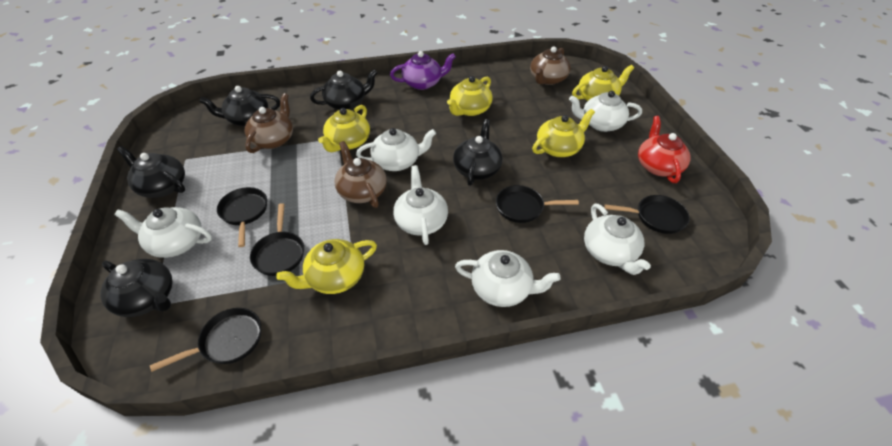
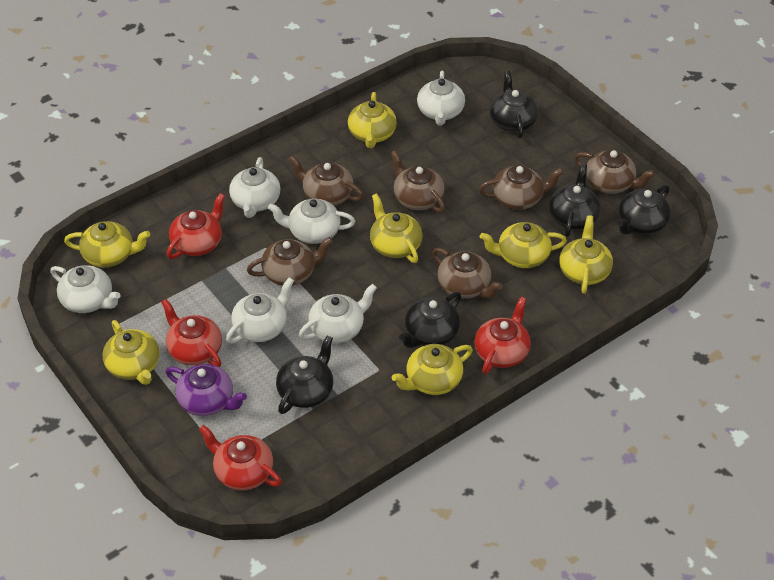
black pan: [150,308,261,372] [217,187,267,247] [250,203,304,276] [496,185,579,223] [604,195,690,234] = 5 -> none = 0
brown teapot: [245,93,293,153] [335,141,387,208] [530,47,571,85] = 3 -> [247,237,333,286] [288,155,363,206] [391,150,445,213] [432,248,503,299] [478,165,564,210] [574,150,655,194] = 6
red teapot: [638,116,691,183] = 1 -> [161,299,222,367] [166,193,225,259] [199,425,282,490] [474,297,531,374] = 4
yellow teapot: [276,239,377,294] [318,105,370,152] [447,76,493,116] [532,109,595,157] [572,65,634,101] = 5 -> [64,221,150,268] [102,320,160,385] [348,92,397,148] [370,193,422,263] [392,344,473,395] [480,222,567,268] [559,215,613,294] = 7

